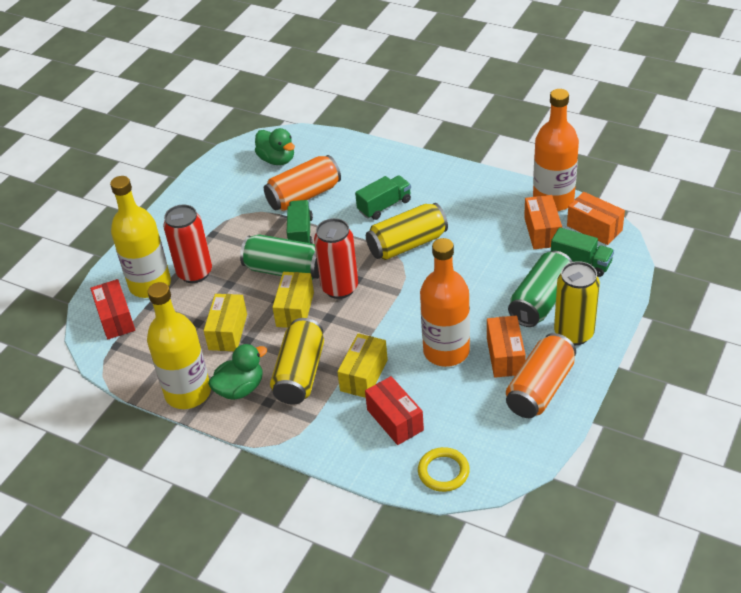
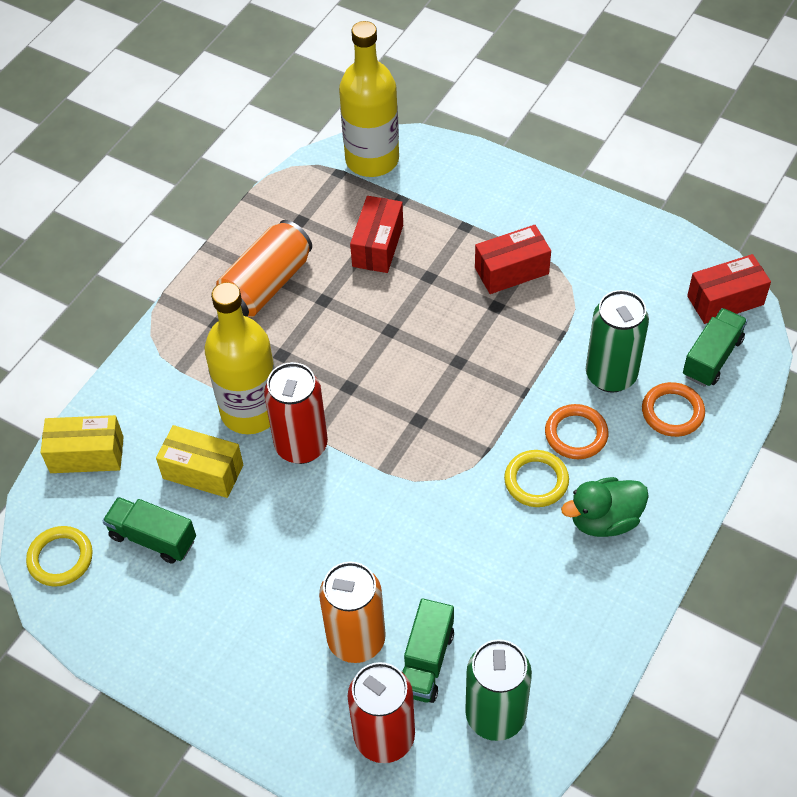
green duck: [208,344,267,400] [255,128,295,165] = 2 -> [561,477,649,537] = 1
orange bottle: [420,238,470,367] [533,89,579,211] = 2 -> none = 0
orange box: [487,316,526,378] [524,195,562,249] [567,192,625,245] = 3 -> none = 0
orange ring: none = 0 -> [545,404,608,459] [642,382,705,437] = 2
red box: [90,279,135,340] [365,376,424,445] = 2 -> [350,196,403,273] [475,225,551,294] [687,254,771,324] = 3
yellow box: [204,294,247,351] [272,272,314,328] [337,333,388,398] = 3 -> [40,415,124,473] [156,425,243,498] = 2
yellow can: [270,318,324,405] [366,203,448,260] [554,261,600,345] = 3 -> none = 0
yellow ring: [418,447,470,492] = 1 -> [26,526,93,586] [504,450,569,507] = 2

